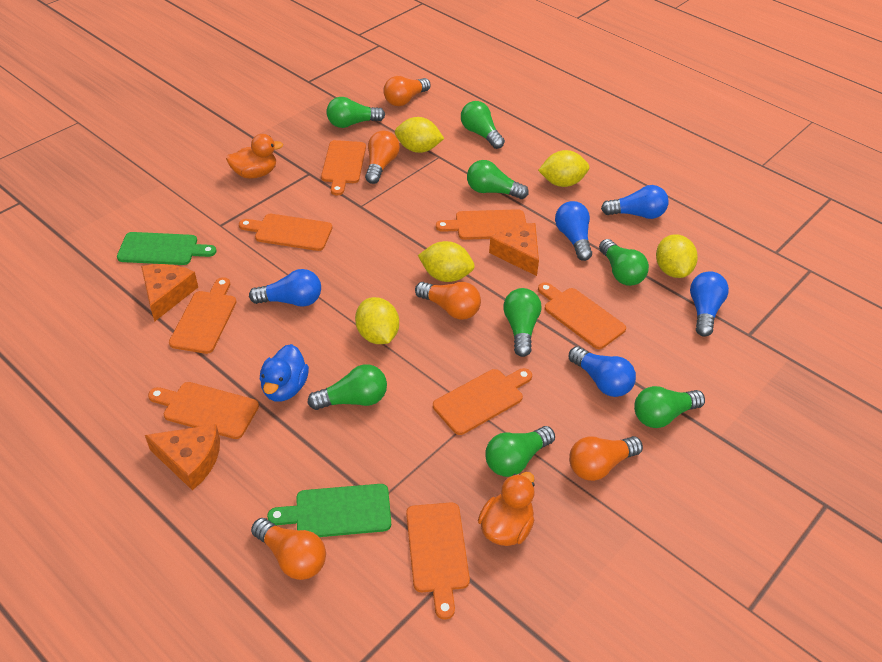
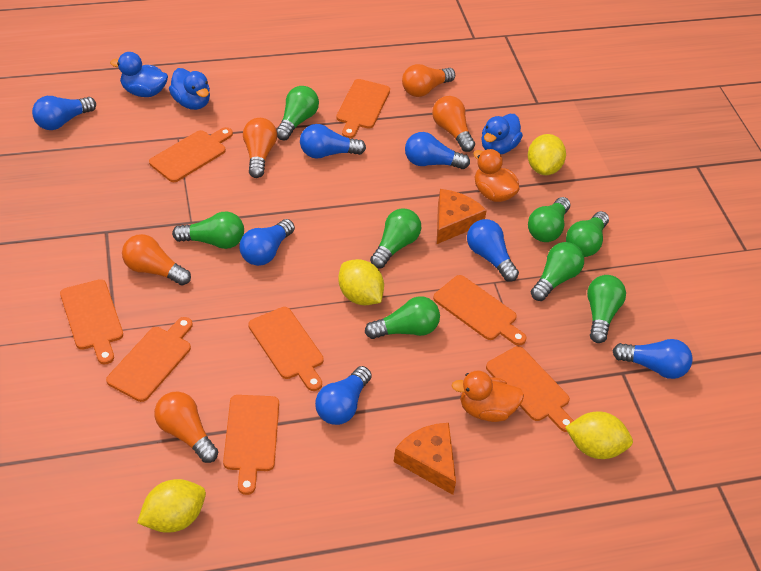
blue duck: [260,344,309,402] = 1 -> [110,52,168,97] [169,68,210,110] [481,114,523,154] = 3
blue light bulb: [249,269,321,307] [555,201,592,261] [569,346,636,397] [601,185,669,219] [690,271,729,337] = 5 -> [32,96,96,130] [239,219,295,266] [300,124,366,159] [315,366,372,425] [405,132,470,169] [467,219,519,282] [612,339,692,379] = 7
green cutting board: [117,232,216,265] [267,484,391,537] = 2 -> none = 0
orange cheese: [141,264,198,322] [145,424,220,490] [489,223,539,276] = 3 -> [394,423,456,495] [437,189,487,244] = 2
yellow lemon: [355,297,399,344] [395,117,444,153] [418,241,475,282] [538,150,589,187] [656,234,698,278] = 5 -> [137,479,206,533] [338,259,384,305] [528,134,566,175] [565,411,633,459] = 4

